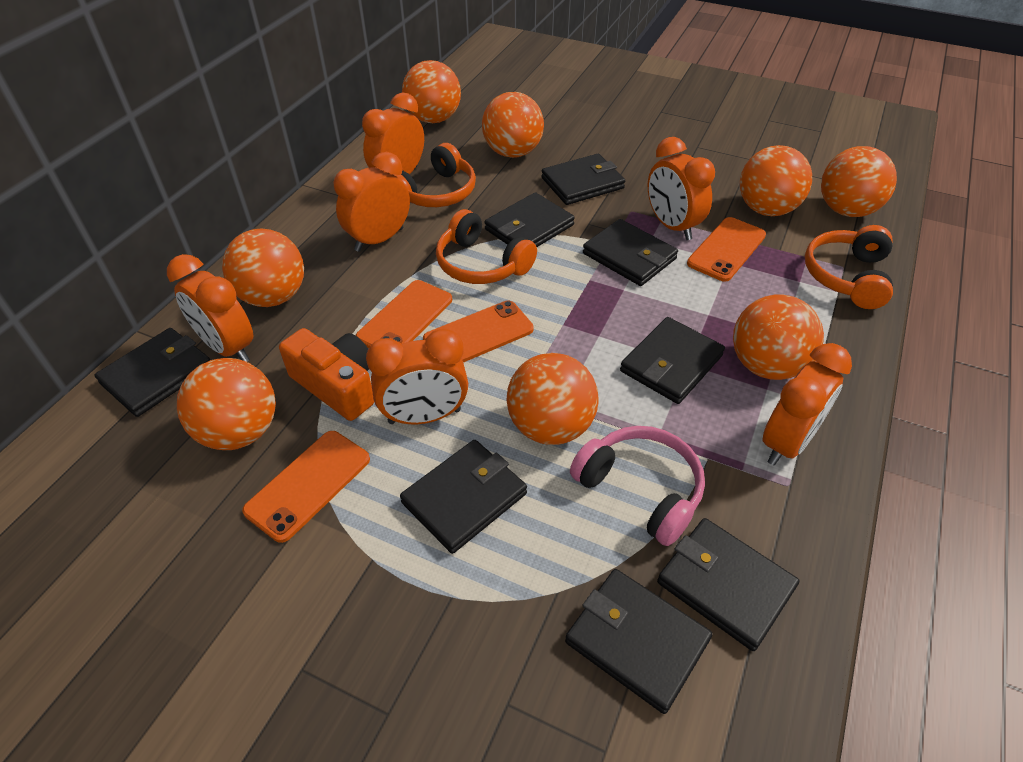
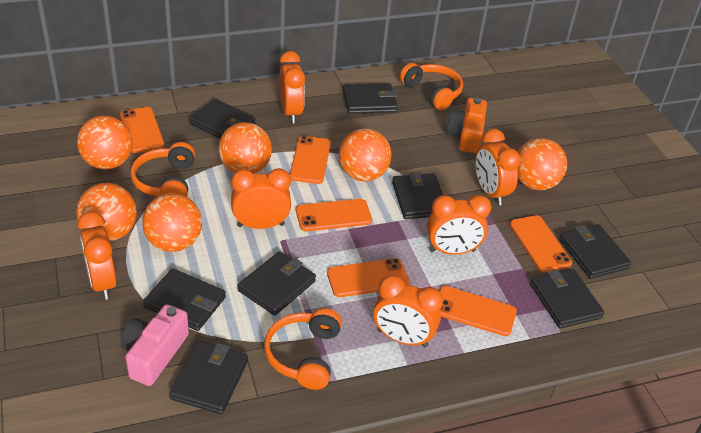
orange ball: [177,358,276,450] [222,229,304,307] [402,60,461,123] [482,92,544,158] [506,353,599,445] [733,295,824,380] [740,145,812,216] [821,146,897,217] = 8 -> [76,183,137,241] [77,116,133,169] [142,193,202,252] [218,122,272,174] [339,129,392,181] [517,138,567,190] = 6
orange phone: [242,431,370,543] [356,280,452,348] [423,300,534,362] [687,217,766,282] = 4 -> [120,107,164,153] [290,136,331,184] [296,199,372,231] [327,258,409,297] [439,286,517,336] [510,215,572,273] = 6
pink camera: none = 0 -> [121,304,189,386] = 1
pink headphones: [570,426,705,546] = 1 -> none = 0

